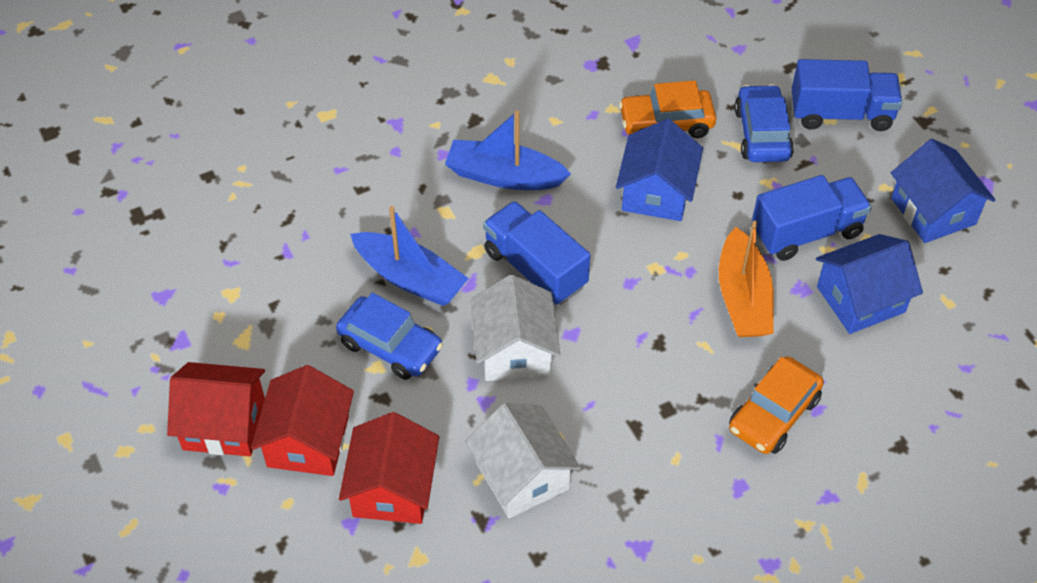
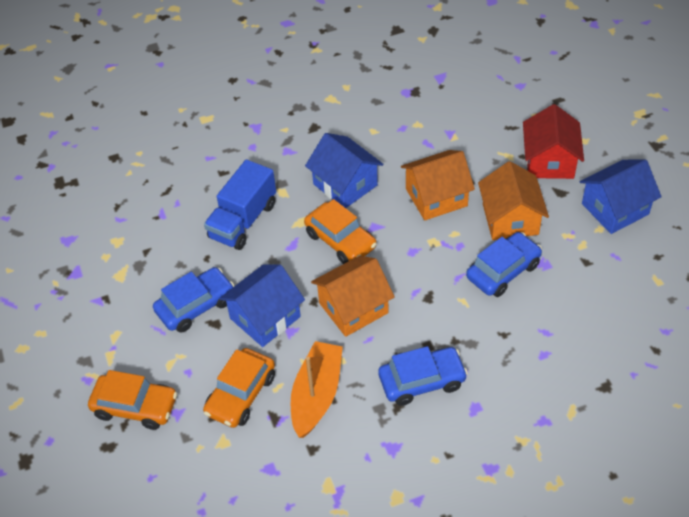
blue boat: [350,206,469,306] [445,110,571,190] = 2 -> none = 0
blue car: [336,293,443,380] [734,84,794,162] = 2 -> [153,267,235,333] [378,346,468,406] [466,232,542,297] = 3
blue truck: [483,201,590,305] [752,175,872,261] [792,59,902,131] = 3 -> [204,160,276,250] = 1
orange car: [619,80,716,138] [729,356,824,454] = 2 -> [88,370,177,430] [203,348,275,428] [304,199,377,264] = 3
orange house: none = 0 -> [311,256,395,337] [401,150,475,220] [478,161,549,240] = 3
red house: [167,362,265,457] [251,365,354,476] [339,412,439,524] = 3 -> [523,104,584,179] = 1
white house: [465,403,581,518] [470,274,561,381] = 2 -> none = 0

